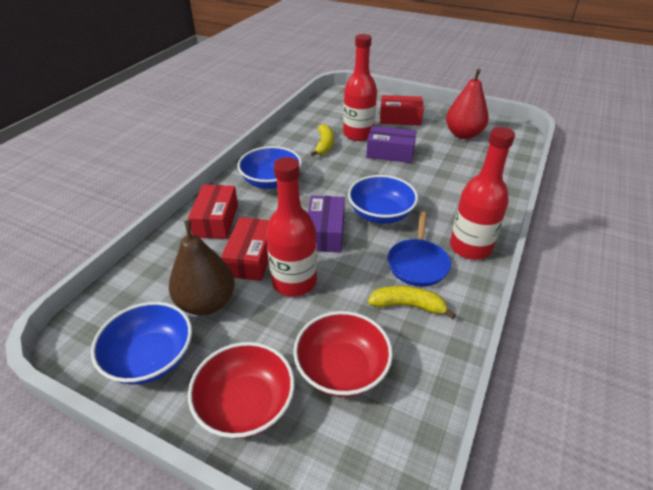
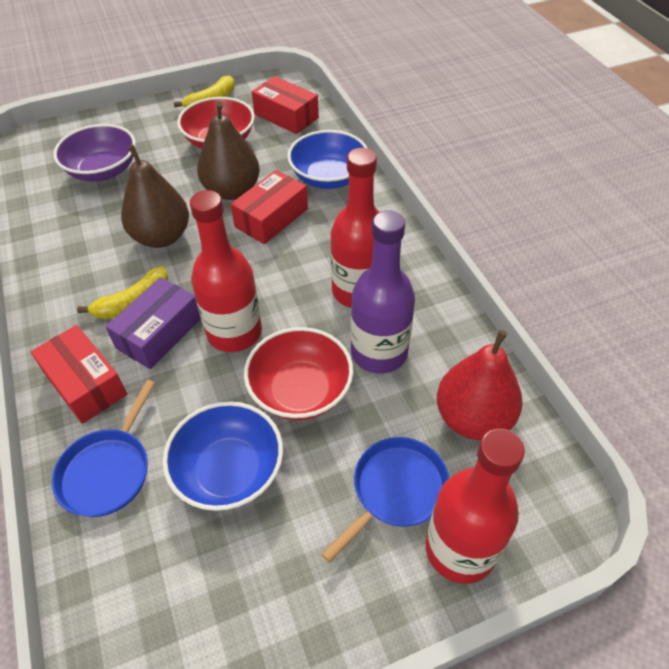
blue bowl: [91,302,192,385] [237,146,302,189] [348,175,418,224] = 3 -> [163,401,283,511] [287,130,367,189] = 2
blue pan: [388,212,451,287] = 1 -> [52,380,155,517] [321,437,449,563] = 2
brown pear: [169,220,235,315] = 1 -> [121,145,189,248] [197,102,260,200] = 2
purple bottle: none = 0 -> [351,210,415,374] = 1
purple bowl: none = 0 -> [53,124,136,181] = 1
purple box: [308,196,345,253] [366,126,417,163] = 2 -> [105,277,201,369] = 1

